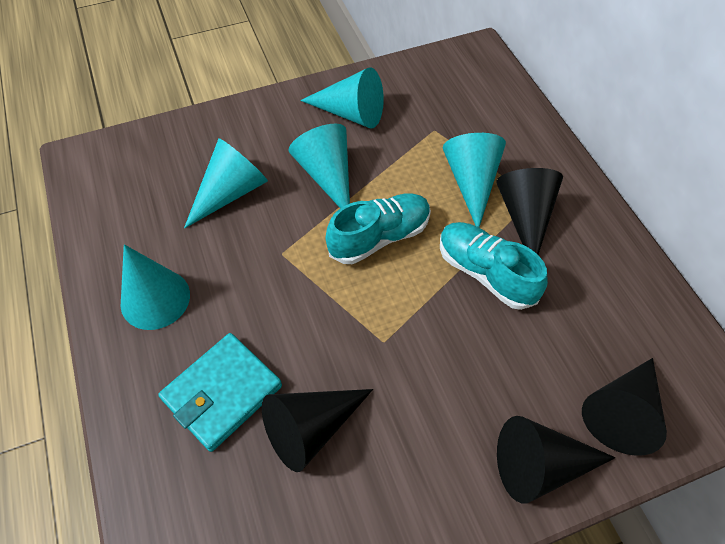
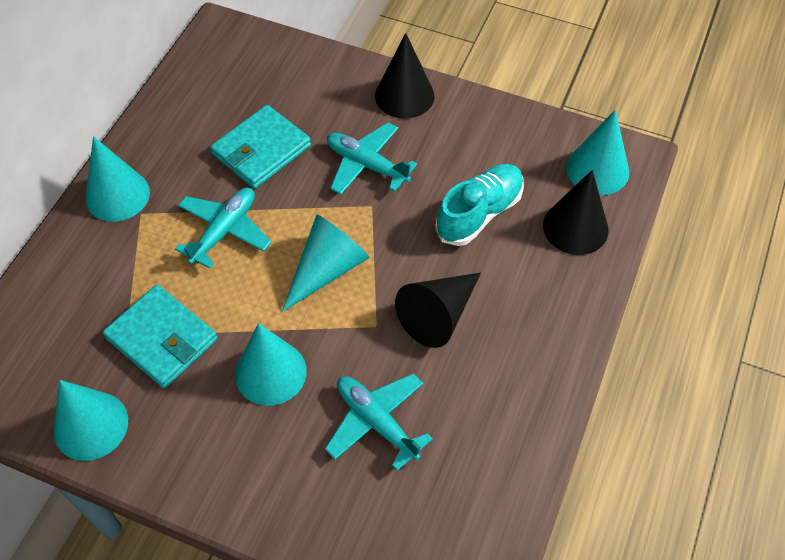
black cone: [262,389,373,472] [496,168,563,254] [497,416,615,503] [582,358,667,456] = 4 -> [375,33,435,119] [395,273,481,348] [543,170,609,255] = 3
turquoise plane: none = 0 -> [175,187,271,269] [325,373,433,471] [327,122,417,195] = 3
turquoise shoe: [326,193,431,264] [440,222,548,310] = 2 -> [435,164,524,246] = 1
turquoise wallet: [158,333,282,452] = 1 -> [103,285,218,388] [210,105,311,189] = 2

